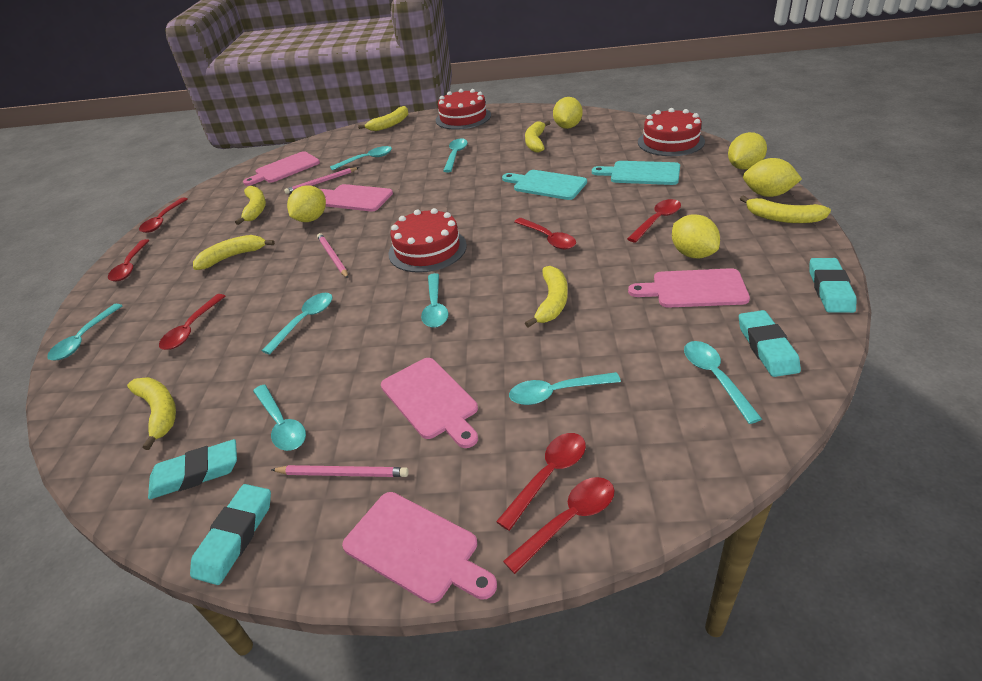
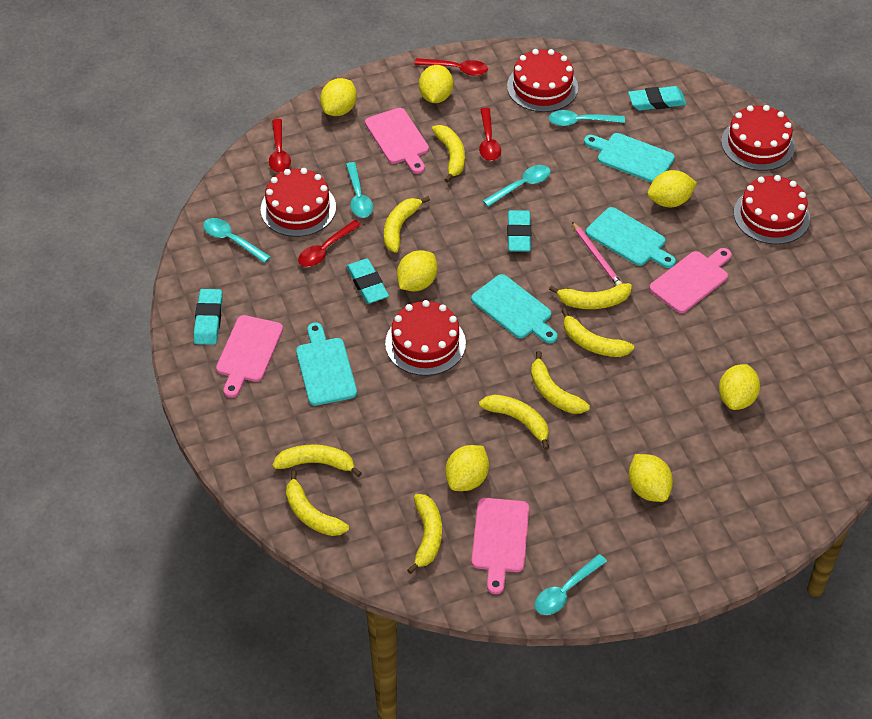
pink cutting board: [243,151,320,186] [320,184,393,211] [342,492,497,603] [381,358,478,448] [628,268,750,308] = 5 -> [216,315,283,398] [365,108,429,174] [471,498,529,594] [649,248,732,313] = 4
pink pencil: [271,465,409,477] [284,167,359,194] [317,233,348,278] = 3 -> [572,222,622,286] = 1
red cake: [388,208,467,273] [436,89,491,130] [638,108,705,156] = 3 -> [261,168,336,237] [385,300,466,376] [507,49,578,112] [721,105,795,171] [734,175,810,244] = 5
red spoon: [108,239,150,281] [139,198,188,233] [159,294,225,350] [496,433,586,531] [503,477,614,574] [514,218,576,249] [627,199,681,243] = 7 -> [269,119,291,173] [298,220,361,267] [414,58,488,76] [479,108,501,161] = 4
turquoise cutting board: [502,170,587,200] [592,161,680,185] = 2 -> [296,323,357,406] [471,274,558,343] [584,133,675,183] [586,207,676,268] = 4
turquoise spoon: [47,304,122,360] [253,385,306,451] [261,293,333,354] [330,146,392,171] [421,273,449,328] [443,138,468,172] [509,372,621,405] [684,341,762,424] = 8 -> [203,218,271,263] [346,162,373,218] [483,165,550,207] [535,554,607,615] [549,110,625,126] = 5
yellow banana: [127,377,176,450] [193,235,275,270] [235,186,266,225] [358,106,408,131] [525,120,550,153] [525,266,568,328] [740,195,831,223] = 7 -> [272,445,362,477] [286,471,349,536] [384,196,430,253] [407,494,442,574] [432,125,465,183] [479,395,549,450] [531,351,590,414] [549,283,632,309] [562,308,634,357] = 9
yellow lemon: [287,185,326,222] [553,97,582,129] [672,214,720,258] [728,132,767,170] [743,158,802,197] = 5 -> [320,78,357,116] [397,250,437,291] [419,65,453,103] [445,445,489,491] [629,454,673,502] [647,170,697,207] [719,364,760,410] = 7

